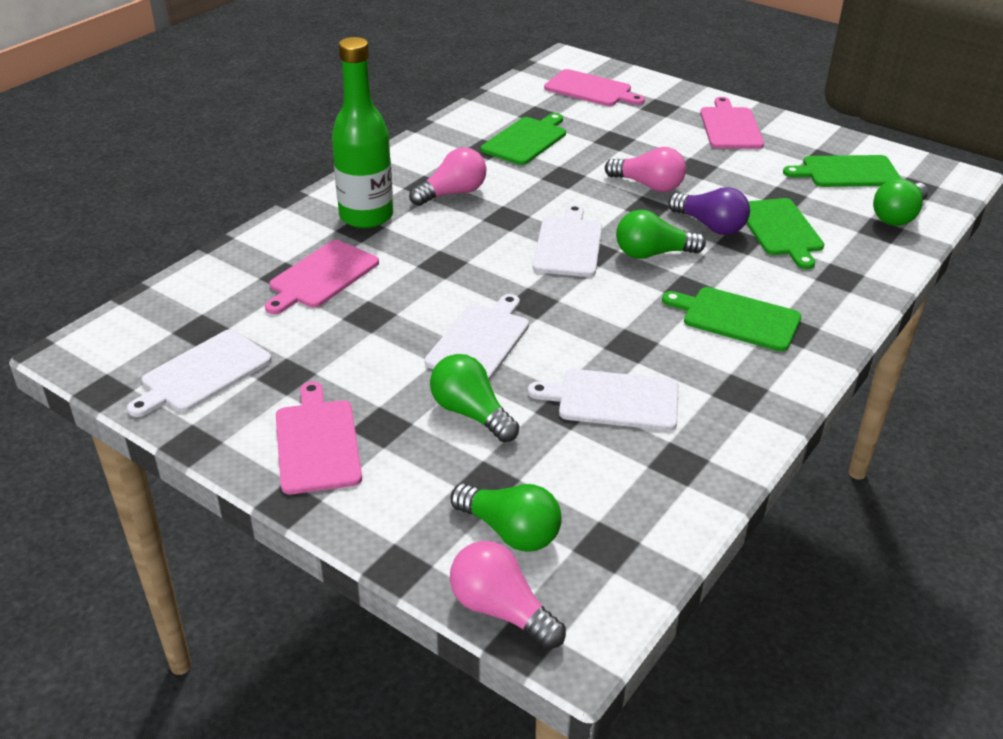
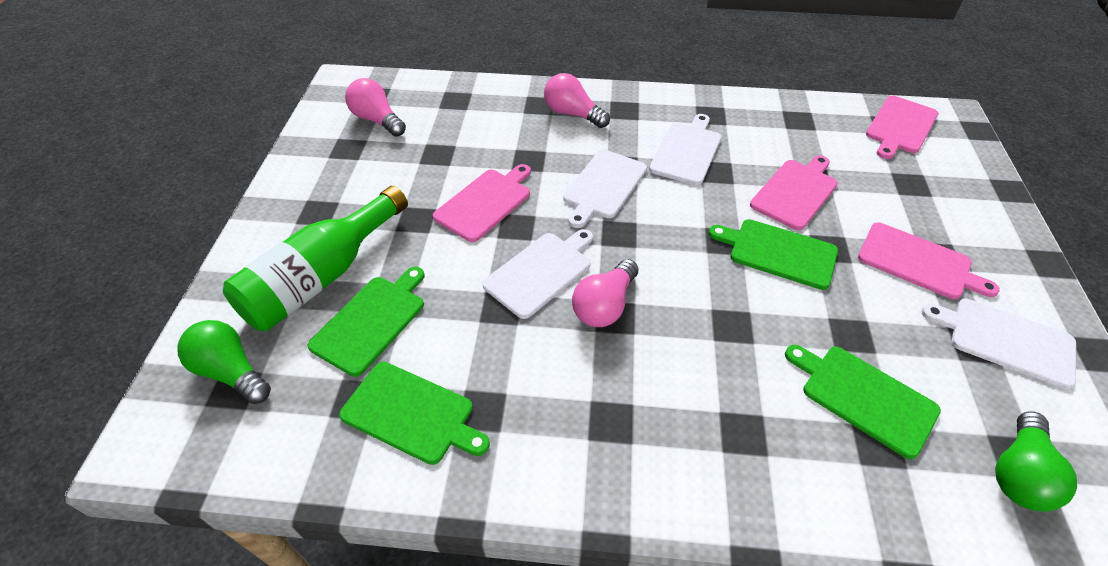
green light bulb: [430,354,519,442] [450,483,562,552] [616,210,706,259] [873,179,928,226] = 4 -> [178,320,271,404] [995,411,1077,511] = 2
purple light bulb: [668,187,750,235] = 1 -> none = 0

